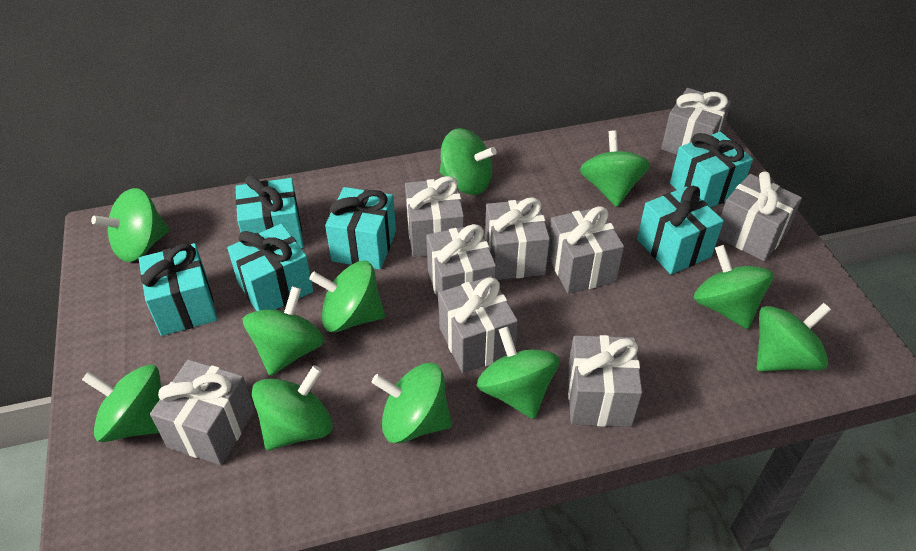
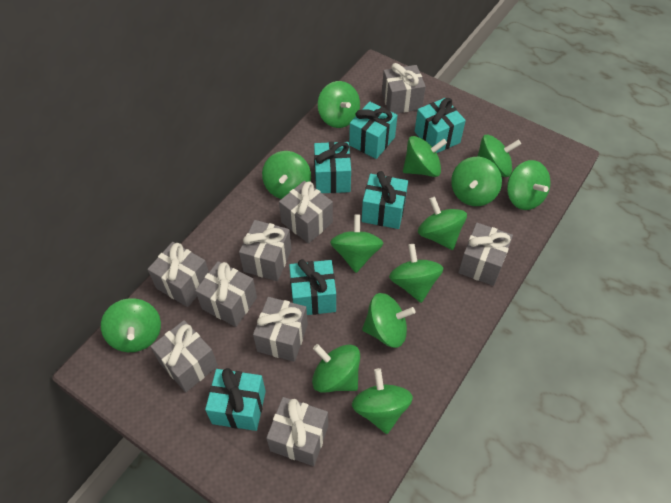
green spinning top: [82,365,161,442] [91,188,169,262] [243,286,325,376] [252,365,333,450] [309,261,385,333] [372,363,452,443] [440,128,497,195] [477,327,560,419] [580,130,650,207] [694,245,774,329] [757,303,831,371] = 11 -> [101,298,161,352] [262,151,311,199] [312,344,360,393] [318,81,360,128] [330,214,383,273] [352,368,413,434] [362,293,415,348] [389,244,443,303] [403,136,447,177] [418,197,467,250] [451,157,502,206] [477,135,521,177] [507,160,551,210] = 13

